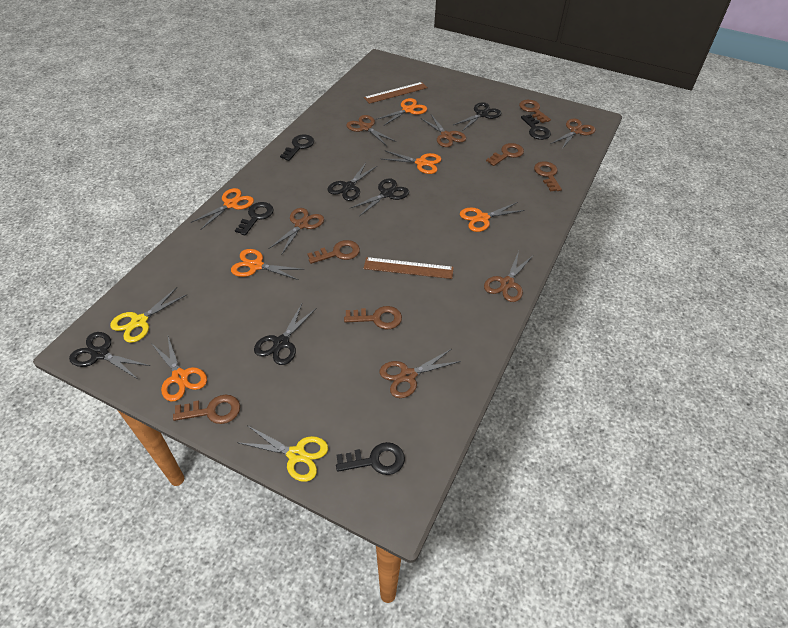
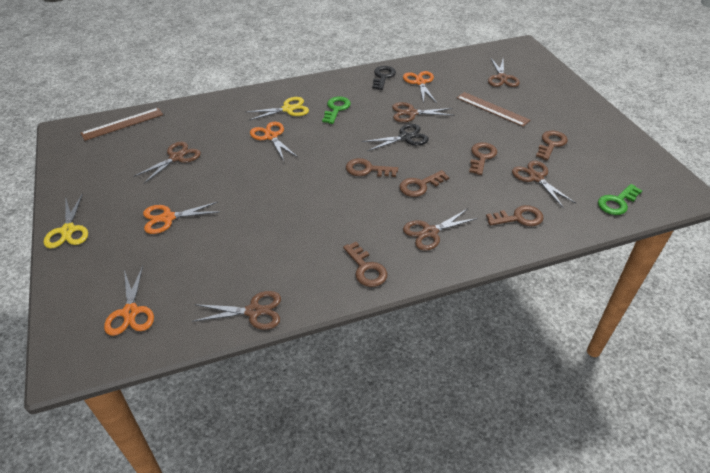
black key: [235,202,274,236] [280,134,314,161] [336,442,405,475] [521,115,551,140] = 4 -> [372,66,396,90] = 1
black scissors: [69,332,150,378] [254,304,317,365] [328,163,377,201] [351,179,409,216] [453,102,501,131] = 5 -> [362,124,429,151] = 1
green key: none = 0 -> [322,97,351,124] [598,184,643,215] = 2
orange scissors: [151,336,207,402] [191,188,254,230] [231,249,305,280] [376,98,427,125] [383,150,441,174] [460,202,525,232] = 6 -> [104,266,154,336] [143,202,219,234] [250,122,298,161] [403,71,437,103] = 4

